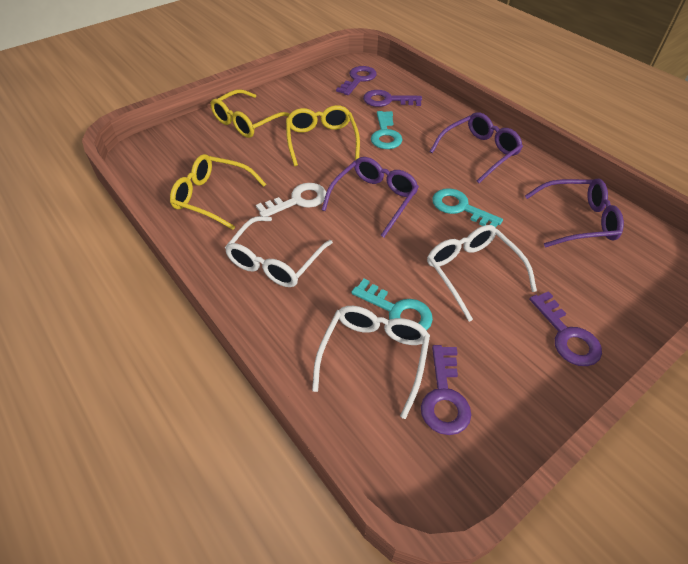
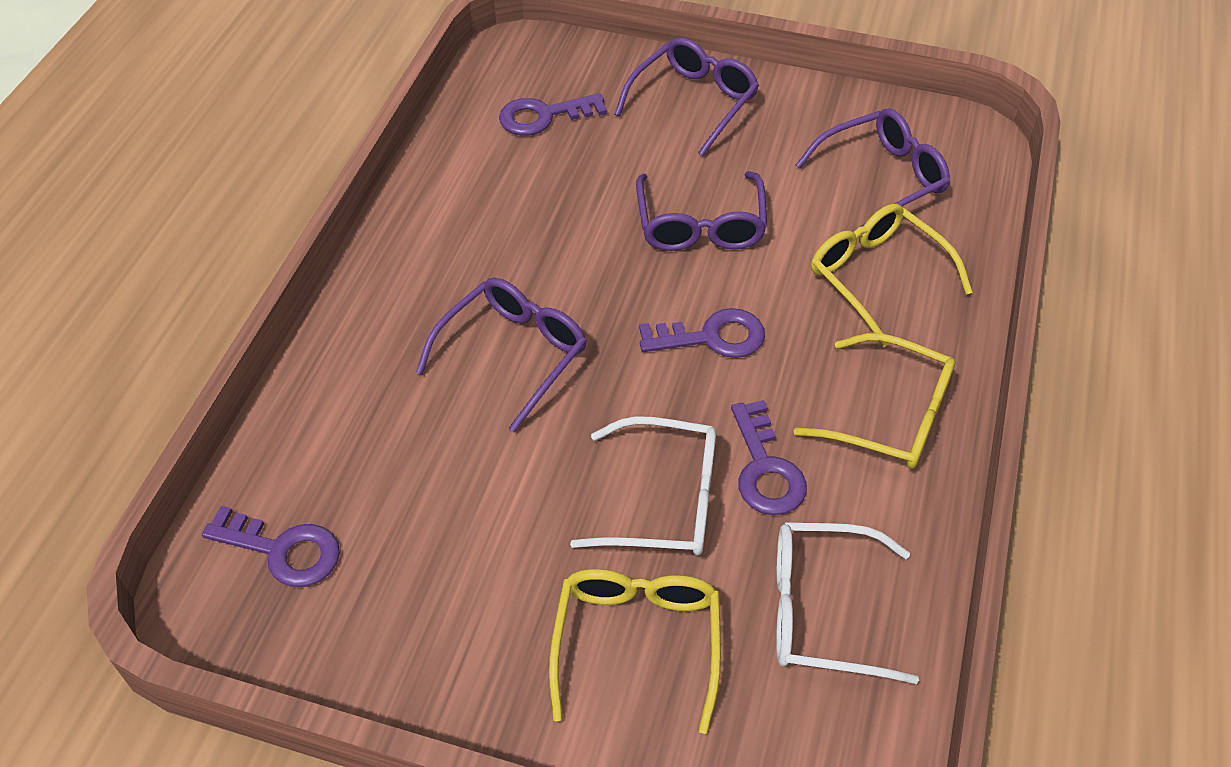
purple glasses: [322,157,419,238] [430,112,523,183] [525,179,624,247] = 3 -> [416,278,587,433] [615,38,759,156] [636,171,767,251] [796,108,950,227] = 4
turquoise key: [351,279,433,331] [371,111,402,149] [432,188,503,228] = 3 -> none = 0
white glasses: [225,216,333,287] [312,306,430,419] [427,225,537,322] = 3 -> [570,416,716,555] [776,522,919,684] = 2
white key: [256,183,326,217] = 1 -> none = 0

